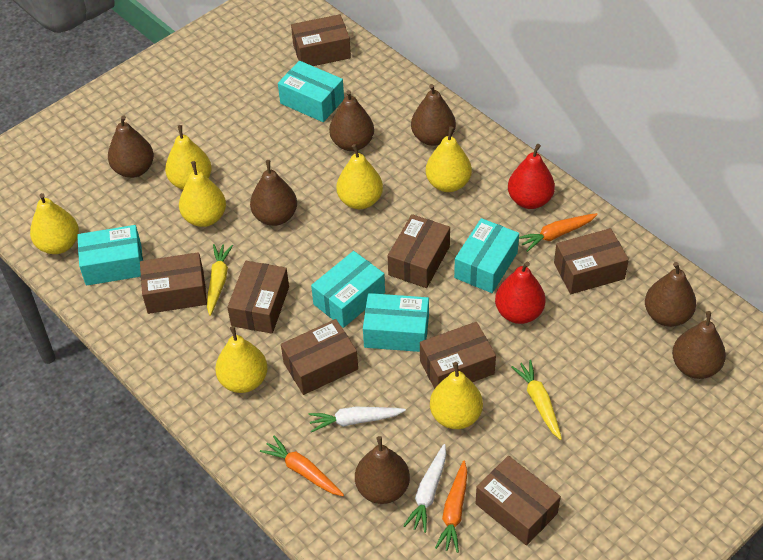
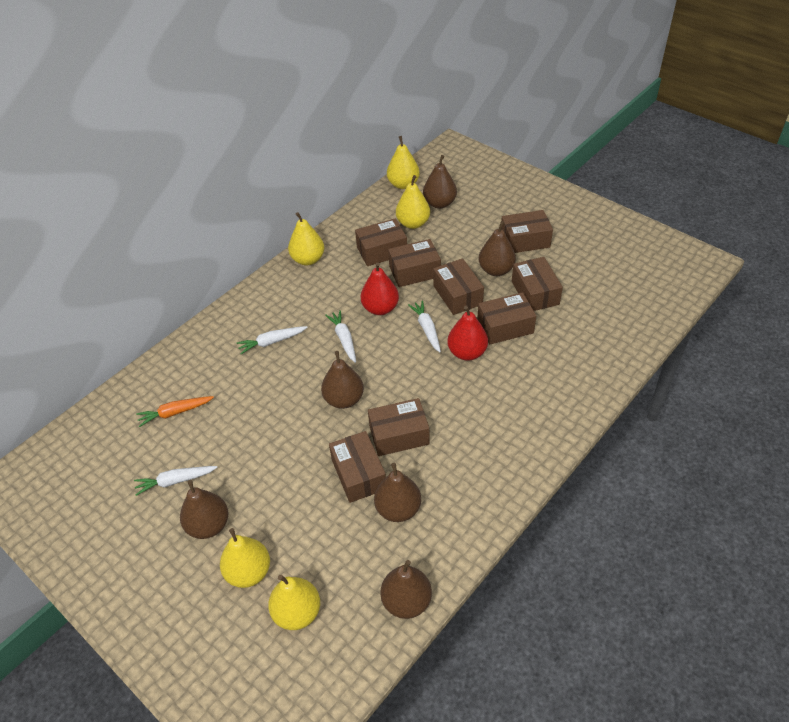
brown pear: [108,115,154,178] [250,160,297,226] [329,90,374,151] [355,436,410,504] [411,84,456,146] [645,262,696,327] [672,311,726,379] = 7 -> [180,480,229,539] [321,351,364,409] [374,463,421,522] [380,560,432,619] [423,155,457,209] [479,221,516,276] = 6
orange carrot: [260,436,344,496] [435,460,467,553] [519,213,598,252] = 3 -> [136,396,214,427] = 1
turquoise box: [77,225,143,286] [278,61,344,122] [311,251,385,328] [363,293,429,352] [454,218,519,293] = 5 -> none = 0
white carrot: [309,407,406,433] [403,444,446,533] = 2 -> [134,466,218,496] [236,326,308,354] [325,310,356,363] [408,300,441,353] = 4
yellow carrot: [207,244,233,316] [511,360,562,440] = 2 -> none = 0
yellow pear: [30,193,79,254] [165,125,212,190] [179,161,226,227] [215,326,268,393] [336,144,383,209] [426,126,472,192] [430,362,483,429] = 7 -> [220,528,270,588] [268,574,320,630] [288,212,324,265] [387,136,420,189] [396,175,430,229] = 5

